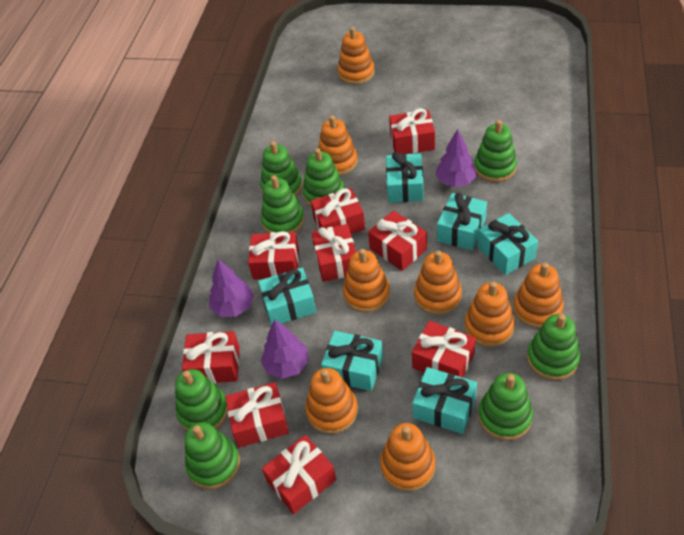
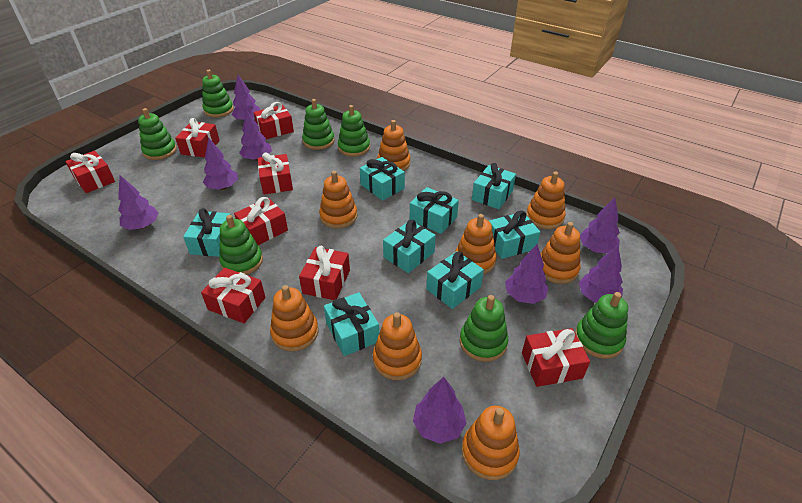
green stacking toy: [175,369,228,431] [185,422,240,489] [260,141,302,197] [261,175,304,233] [303,148,344,207] [474,120,517,182] [478,373,533,441] [527,314,580,380] = 8 -> [138,108,177,160] [202,70,234,117] [219,215,263,275] [302,99,334,150] [338,105,370,157] [460,295,508,362] [575,292,628,359] = 7
purple tree: [209,260,254,317] [261,319,309,379] [435,129,477,187] = 3 -> [118,175,159,230] [203,138,238,190] [231,75,260,120] [239,111,272,161] [413,377,466,444] [505,244,548,304] [579,245,623,303] [580,197,620,254] = 8
red gift: [182,331,240,383] [225,382,289,448] [248,231,299,280] [262,435,336,514] [311,188,365,234] [311,224,356,282] [368,211,427,271] [389,108,435,155] [412,321,476,378] = 9 -> [66,151,115,193] [175,118,220,157] [201,268,266,323] [234,197,288,245] [254,102,294,139] [258,152,293,194] [299,246,350,300] [522,328,590,387] = 8
turquoise gift: [258,268,316,326] [321,331,383,391] [386,152,424,203] [412,367,477,434] [437,193,487,250] [477,213,538,275] = 6 -> [183,208,231,257] [324,292,379,356] [360,157,405,200] [383,220,436,273] [410,187,459,234] [426,251,484,309] [472,163,516,209] [489,210,540,259] = 8

